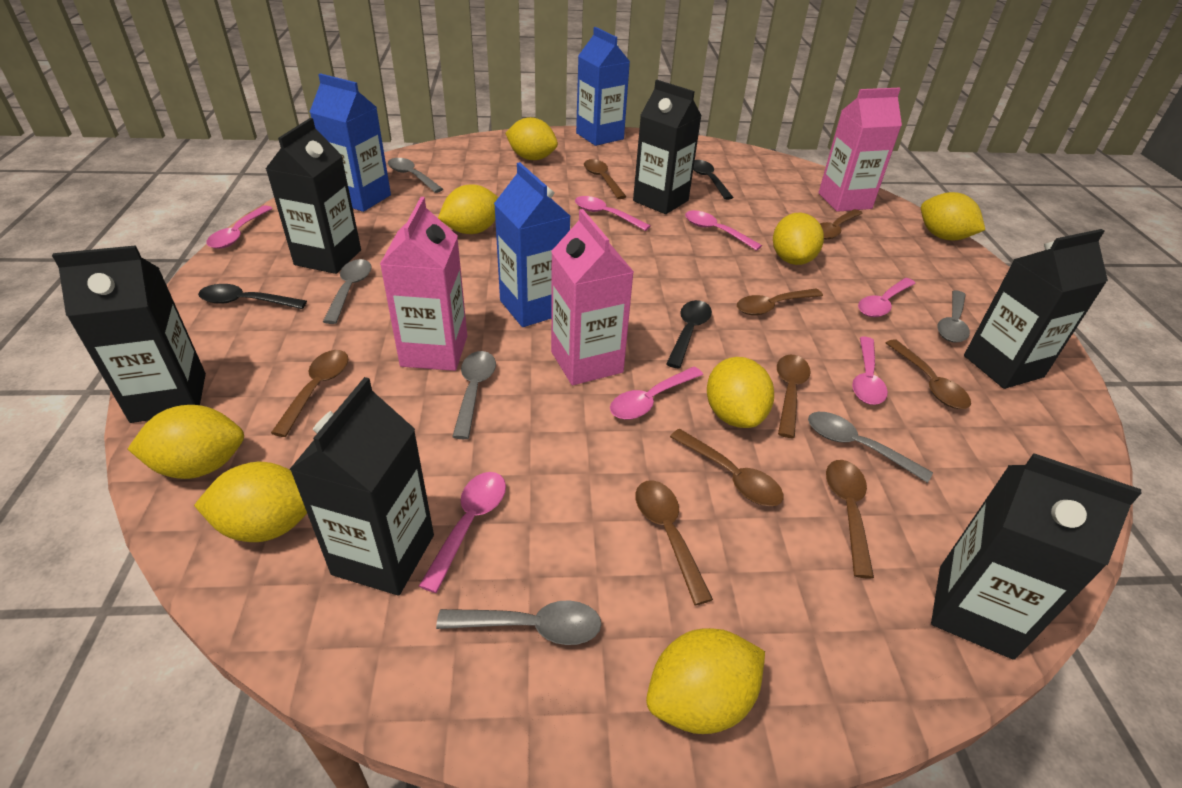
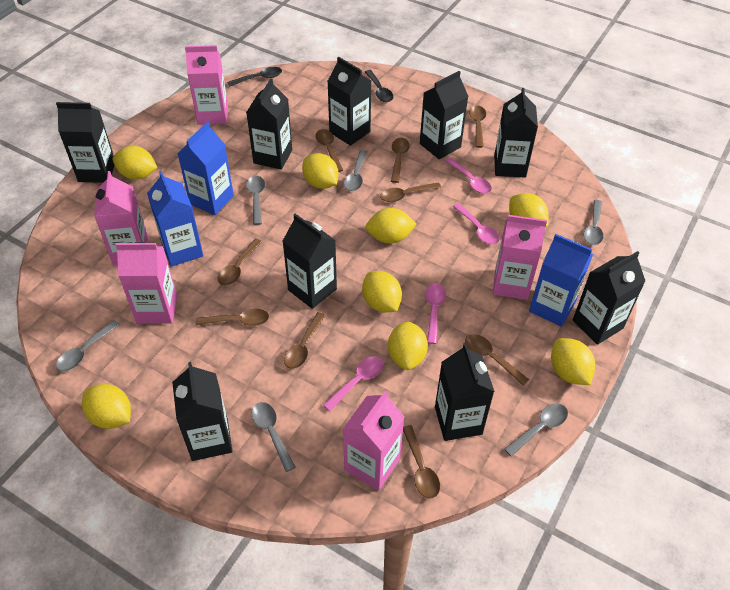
black carton: [52,245,206,423] [266,118,361,274] [289,377,434,595] [633,80,702,214] [931,453,1141,660] [964,229,1108,389] = 6 -> [56,102,115,183] [172,362,233,461] [246,78,292,170] [282,214,337,309] [327,57,371,146] [420,71,469,159] [435,343,495,441] [494,88,538,178] [573,251,645,345] = 9
black spoon: [198,284,307,309] [666,300,712,369] [693,160,734,200] = 3 -> [227,67,282,87] [365,70,393,102] = 2
pink carton: [380,197,467,371] [551,209,634,385] [818,88,902,212] = 3 -> [94,171,148,265] [115,242,177,324] [185,45,228,125] [343,391,405,491] [493,215,547,300] = 5
pink spoon: [206,205,273,249] [419,472,506,593] [575,196,651,231] [610,367,703,420] [685,210,762,251] [852,337,888,405] [858,278,916,317] = 7 -> [323,356,383,411] [425,283,446,344] [445,158,492,194] [453,203,500,245] = 4

